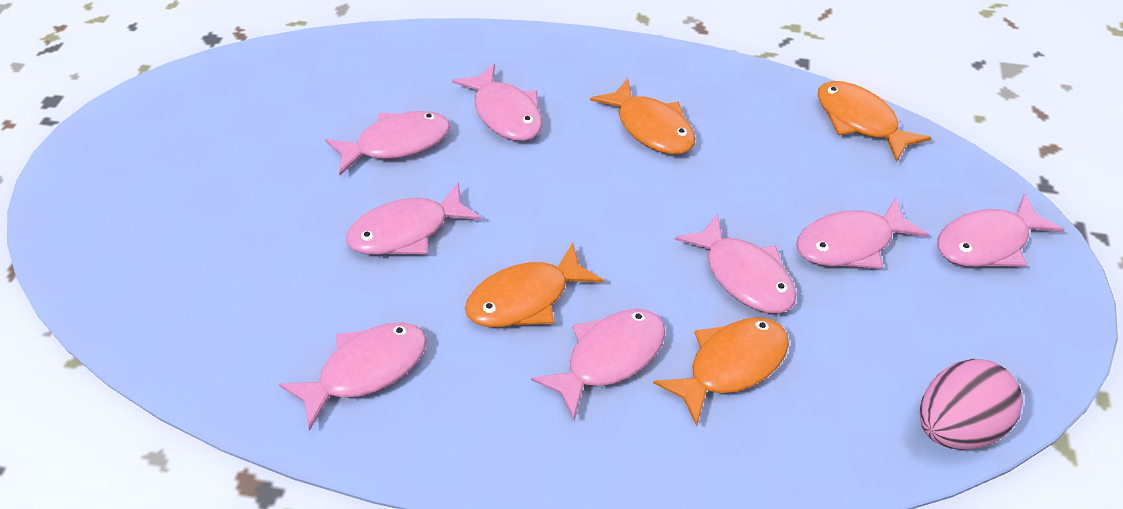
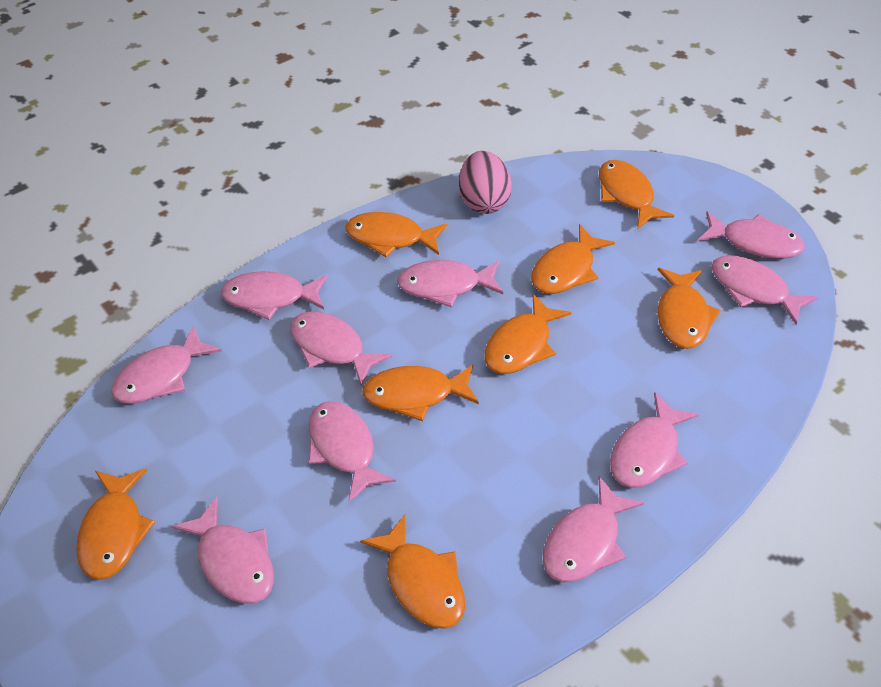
orange fish: [465,243,604,327] [590,78,696,154] [653,317,789,426] [818,81,931,162] = 4 -> [76,468,155,580] [346,212,447,257] [360,514,465,629] [362,365,479,421] [484,294,571,374] [531,224,615,294] [599,160,674,229] [658,268,721,349] = 8
pink fish: [279,322,427,431] [325,111,450,175] [346,182,481,255] [452,64,542,141] [531,309,665,420] [675,213,796,314] [796,197,929,269] [937,193,1065,267] = 8 -> [111,325,222,404] [171,497,274,604] [221,271,328,320] [290,311,392,386] [308,401,396,503] [397,260,503,307] [543,476,644,583] [610,392,699,488] [698,211,805,259] [711,255,819,325] = 10

